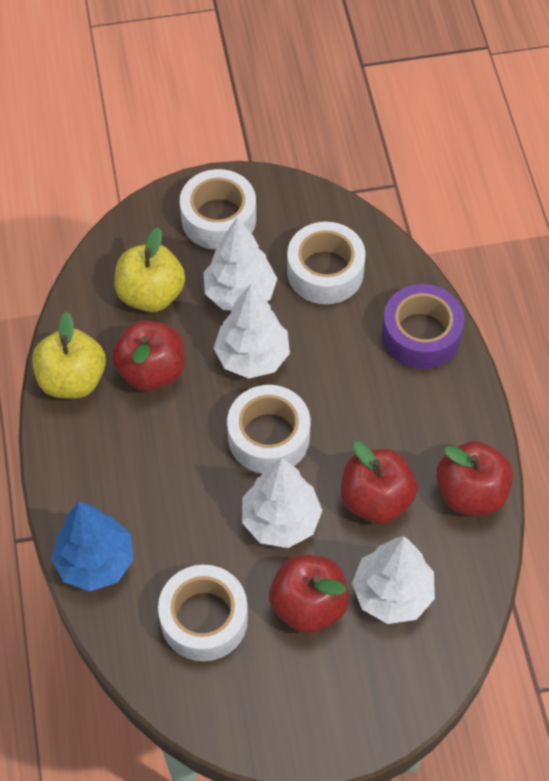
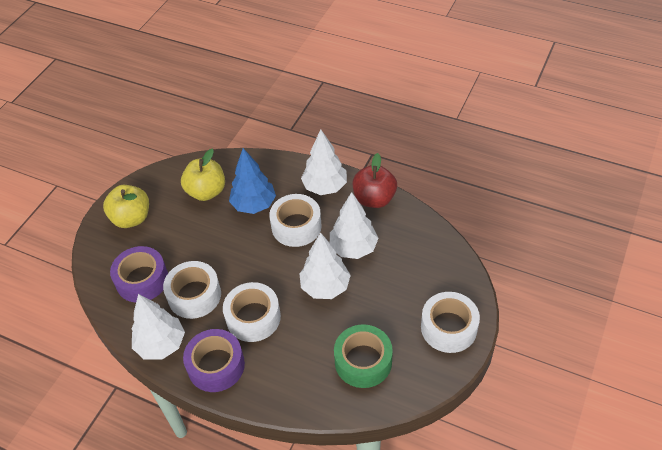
green tape: none = 0 -> [334,324,393,388] = 1
purple tape: [382,284,464,369] = 1 -> [110,246,168,303] [183,329,245,392] = 2
red apple: [112,320,185,391] [269,555,349,634] [341,441,418,524] [436,441,513,515] = 4 -> [353,153,397,208] = 1

